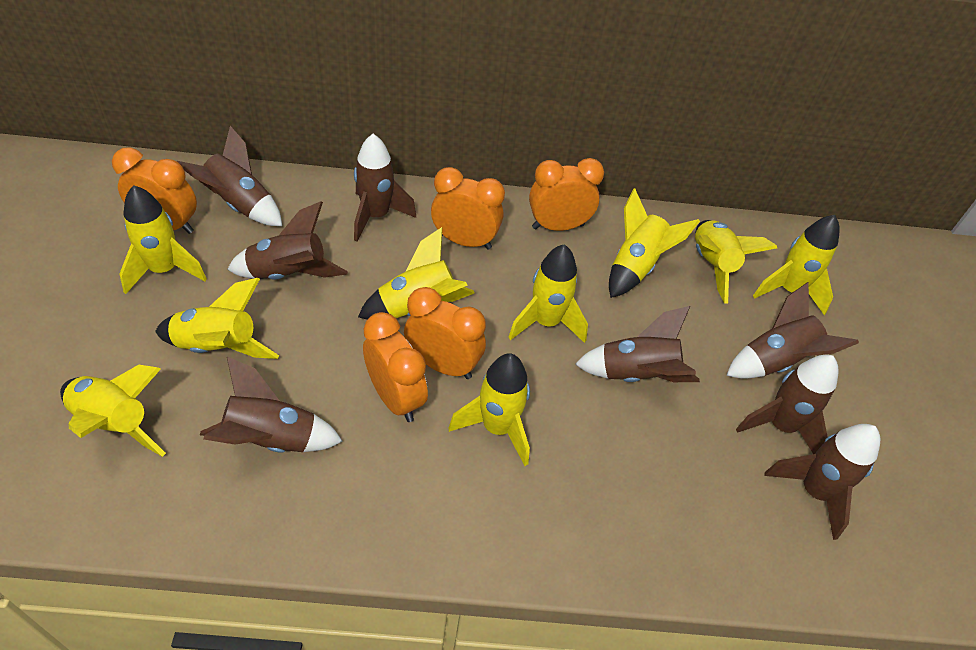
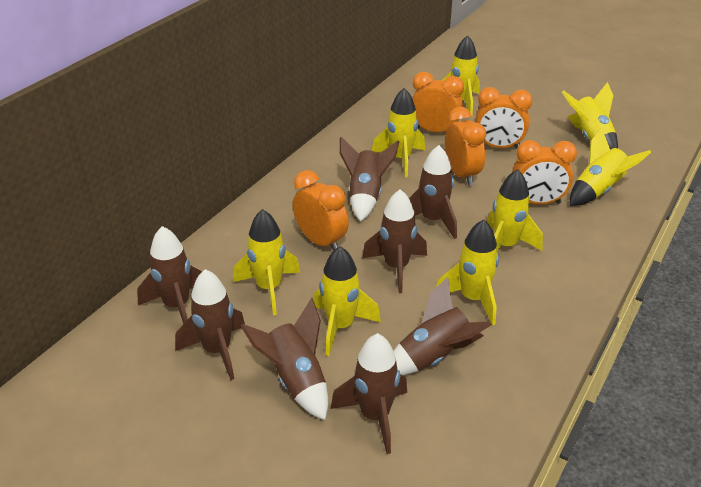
yellow rocket: [60,365,166,457] [119,185,207,294] [155,278,279,359] [358,227,475,320] [449,353,530,466] [508,244,588,343] [609,188,700,298] [695,220,777,304] [753,215,840,315] = 9 -> [233,209,300,315] [314,246,381,356] [372,88,425,177] [436,219,499,325] [441,35,480,116] [487,169,543,251] [562,82,618,150] [570,127,651,206] = 8

